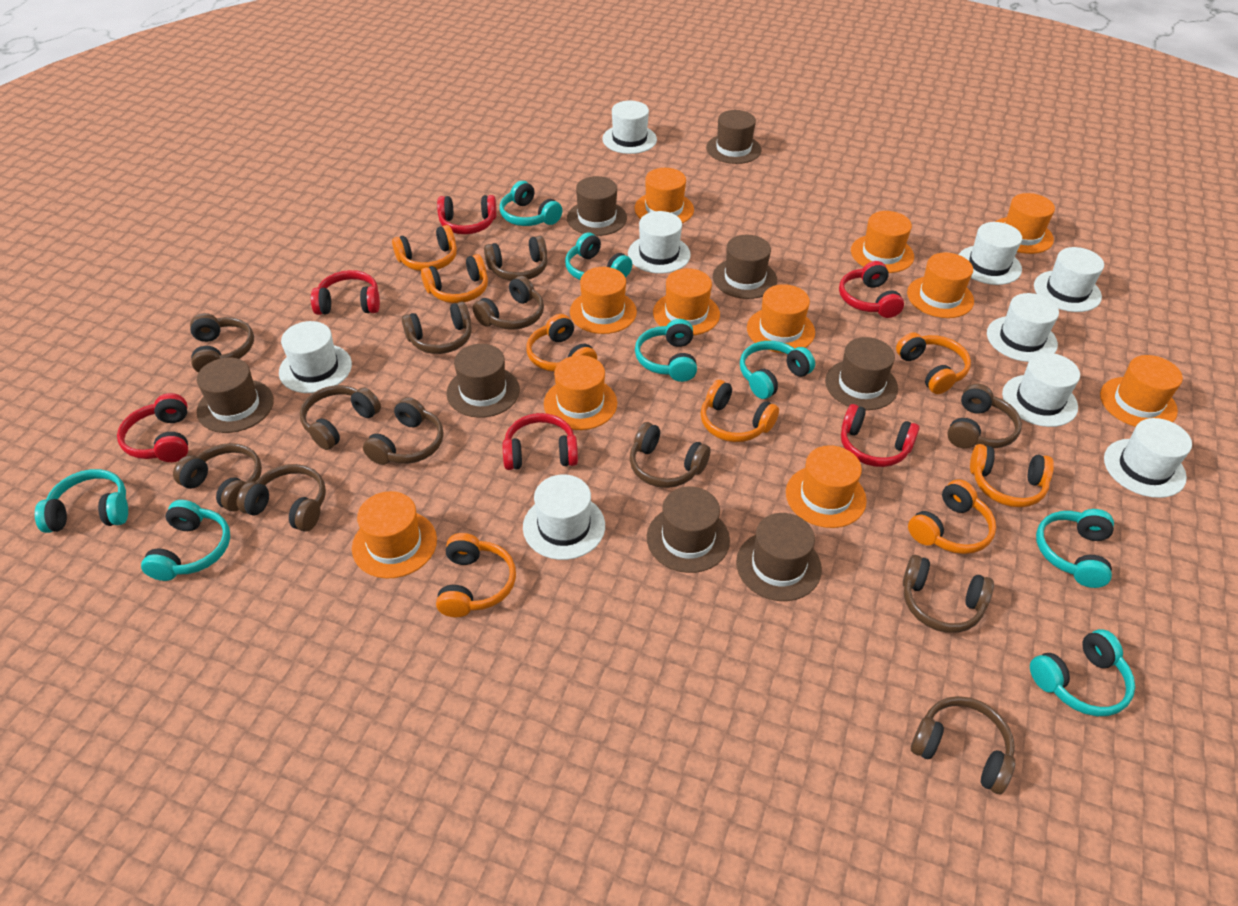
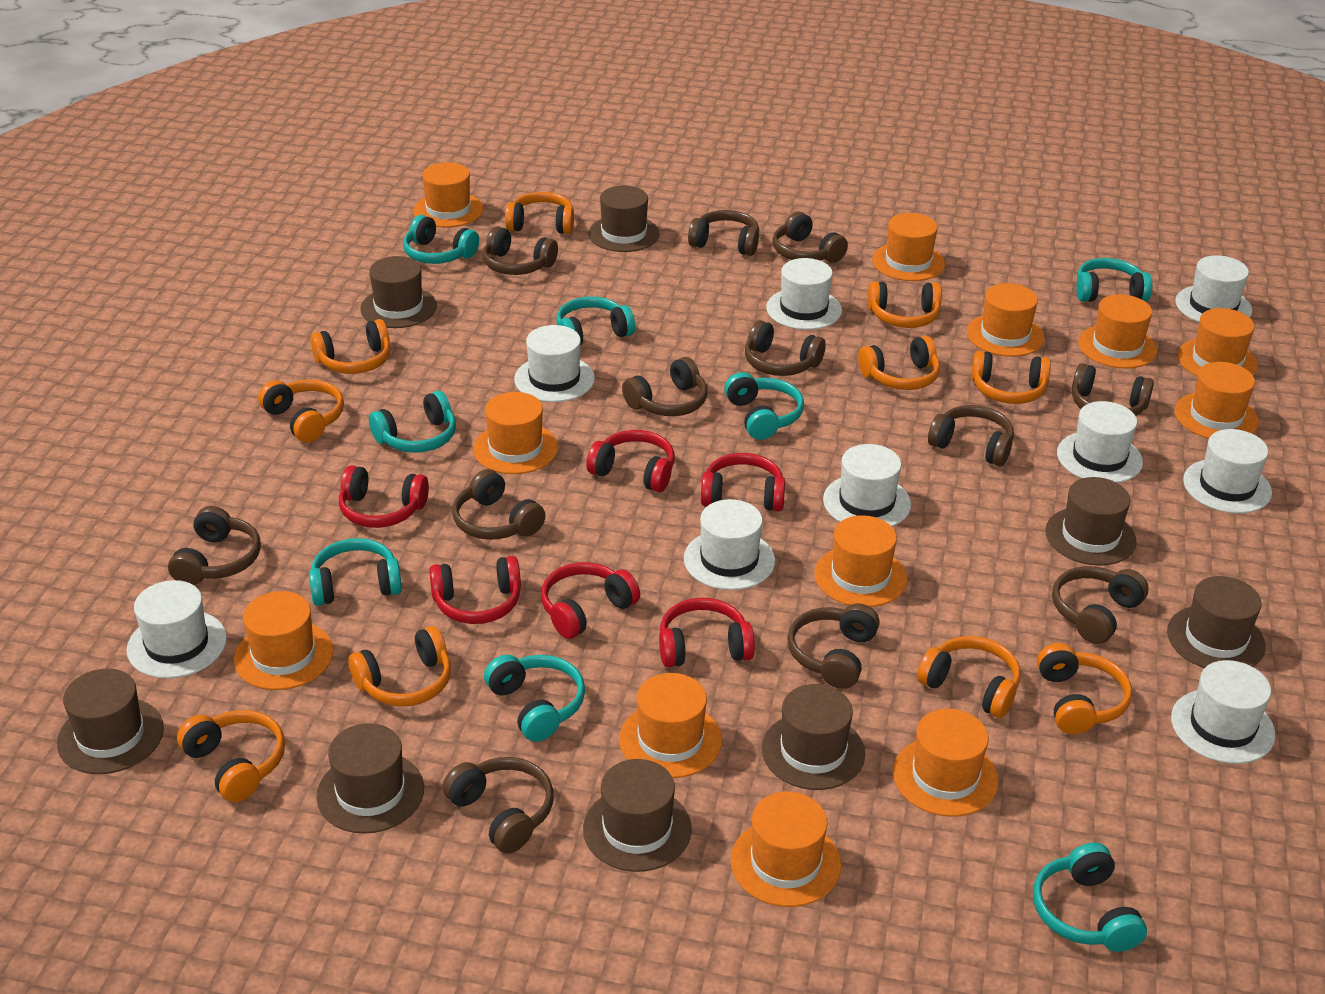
orange hat: [352,491,437,579] [544,355,617,430] [570,267,637,334] [635,168,694,223] [653,268,720,335] [747,284,815,353] [786,445,867,528] [851,211,914,273] [907,253,974,318] [995,193,1055,254] [1100,355,1183,427] = 11 -> [234,591,333,690] [413,162,484,227] [473,392,558,474] [619,673,722,778] [731,792,841,907] [814,515,907,607] [872,213,945,281] [893,709,998,817] [967,283,1044,357] [1078,294,1157,369] [1175,362,1259,438] [1178,308,1258,376] = 12
orange headphones: [392,225,457,271] [421,254,488,303] [436,533,516,617] [526,314,597,372] [701,380,779,442] [896,332,971,394] [908,479,996,554] [970,444,1054,507] = 8 -> [177,710,285,802] [258,380,344,443] [310,319,391,374] [348,626,451,707] [505,192,574,234] [858,336,940,390] [868,281,942,328] [917,636,1021,718] [971,351,1051,404] [1037,643,1132,734] = 10

